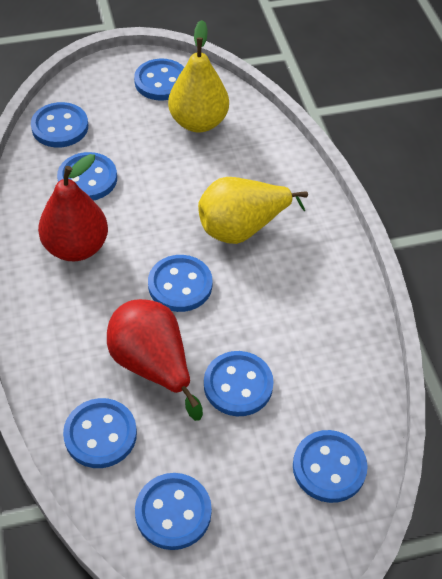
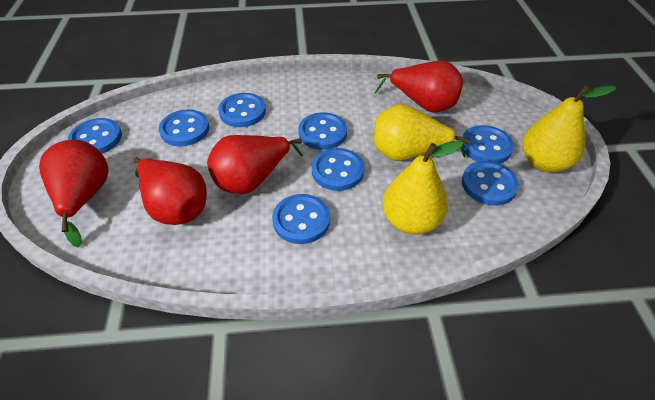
red pear: [38,154,108,261] [107,299,203,421] = 2 -> [39,140,108,248] [133,157,207,225] [207,135,303,194] [375,60,463,113] = 4
yellow pear: [168,20,229,132] [198,177,308,244] = 2 -> [374,104,470,161] [382,140,464,235] [522,85,617,173] = 3

